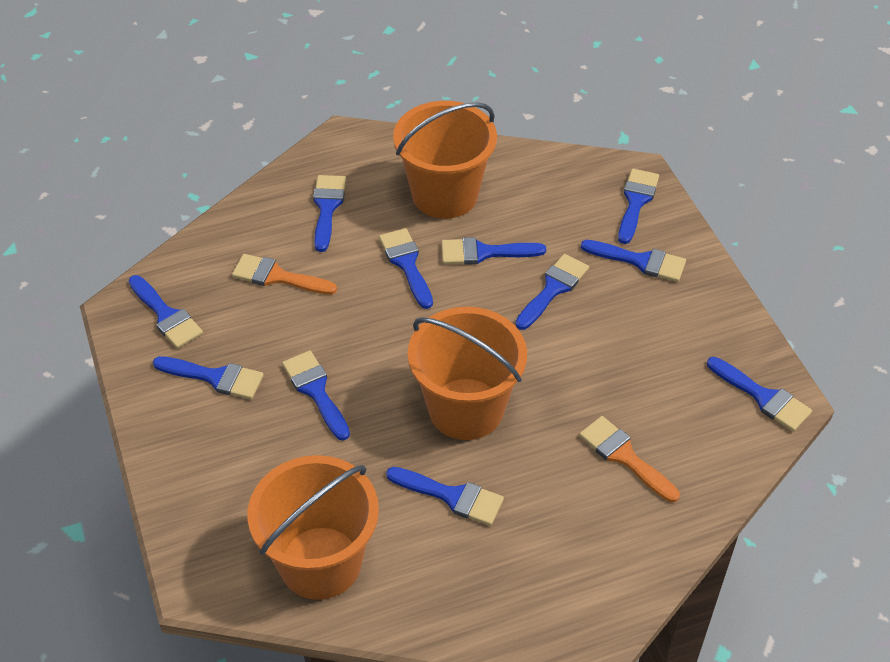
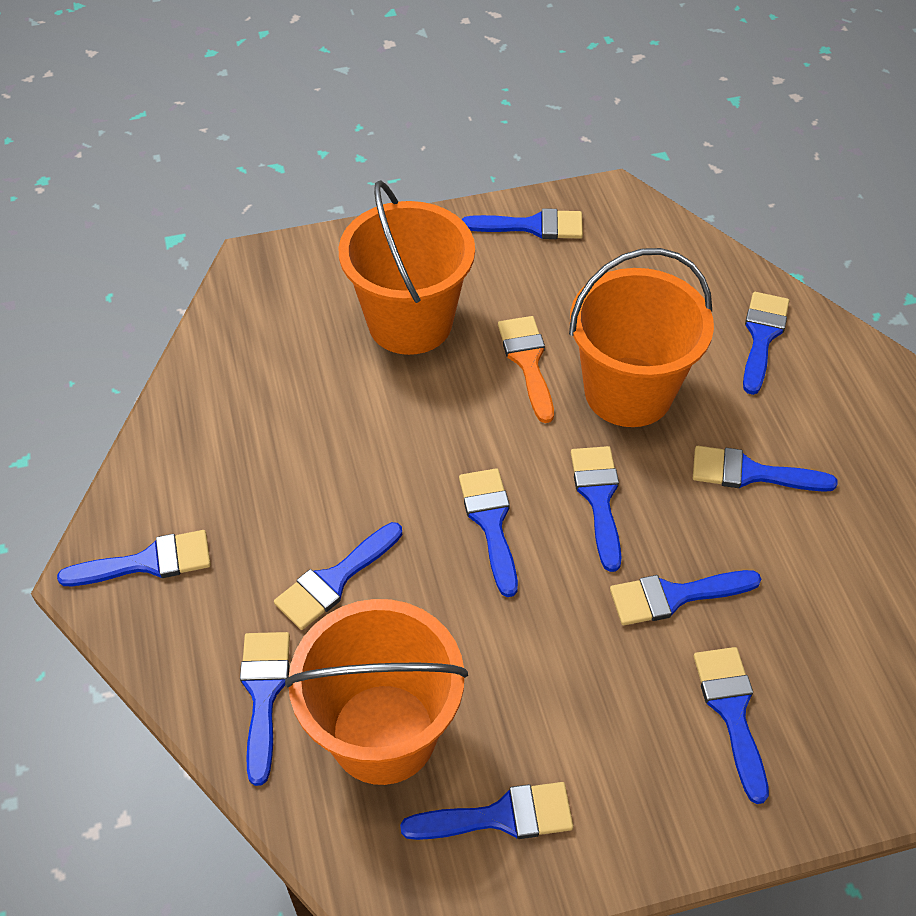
orange brush: [232,254,337,295] [579,416,680,502] = 2 -> [498,316,554,423] = 1

